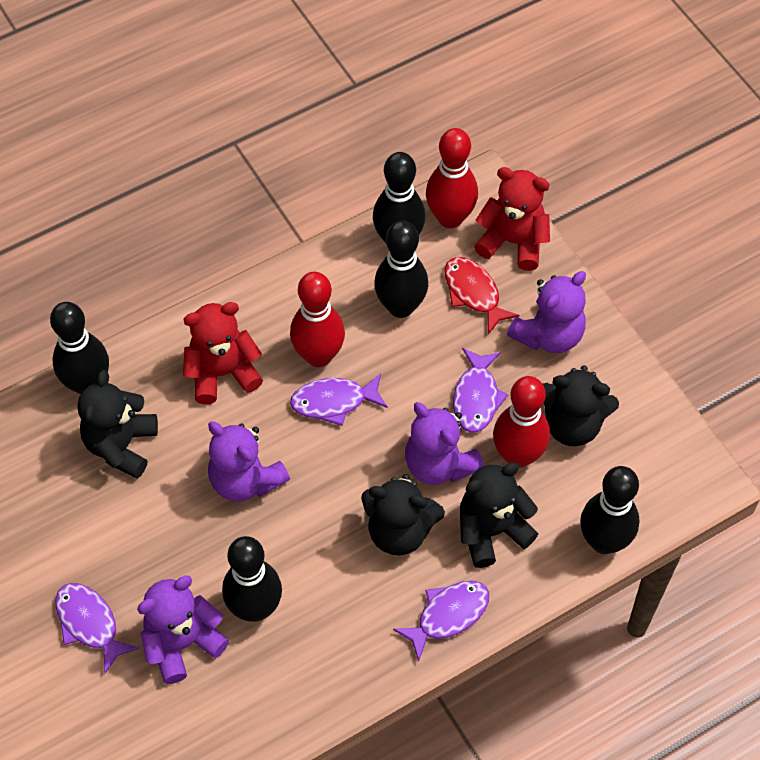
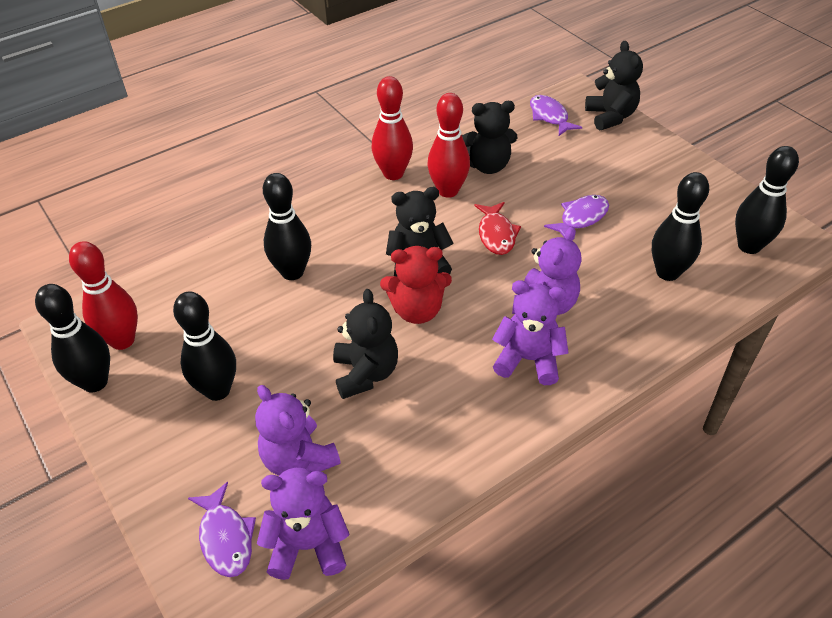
purple fish: [55,583,140,674] [290,373,388,426] [393,581,489,661] [453,348,508,433] = 4 -> [188,482,256,577] [530,95,582,136] [544,195,609,238] = 3
red teddy bear: [183,302,263,404] [474,167,550,271] = 2 -> [380,246,452,324] = 1

